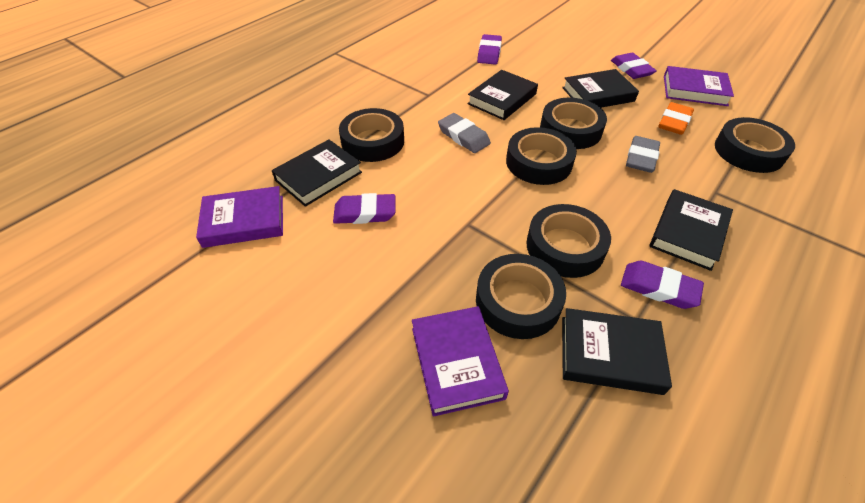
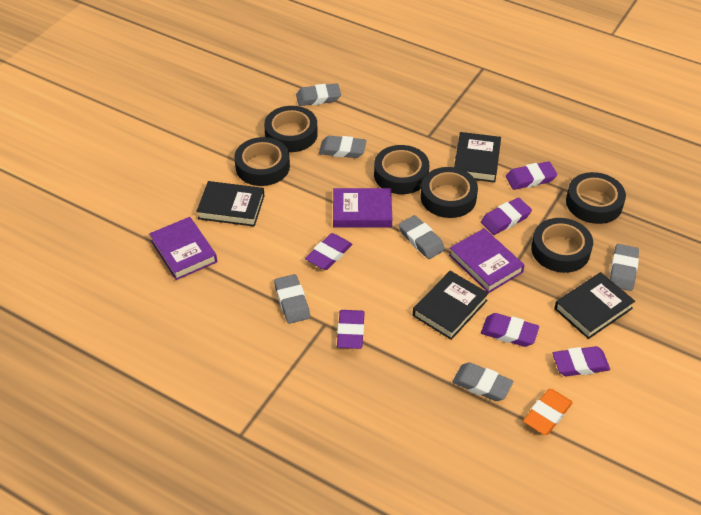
black book: [272,139,362,207] [467,70,538,120] [562,69,639,108] [562,308,672,395] [649,189,733,271] = 5 -> [196,181,265,227] [413,271,489,340] [454,132,501,182] [554,272,635,339] = 4
grey eraser: [438,113,491,153] [626,136,660,173] = 2 -> [274,274,310,324] [296,83,341,106] [319,136,367,158] [398,215,445,259] [452,362,513,401] [610,244,639,291] = 6
purple eraser: [333,193,395,224] [477,34,502,65] [611,53,657,79] [621,261,704,309] = 4 -> [305,233,352,270] [337,310,365,349] [481,198,532,235] [481,313,539,347] [506,161,557,190] [552,346,610,376] = 6

